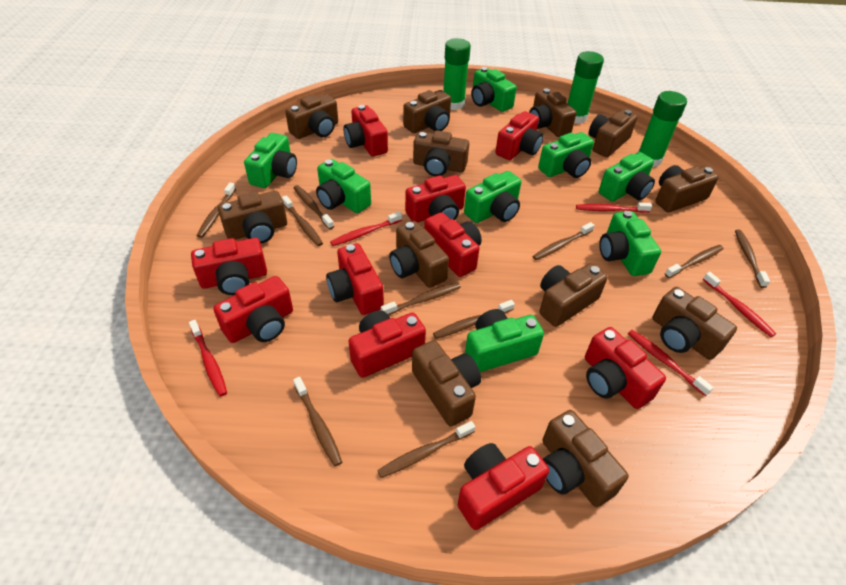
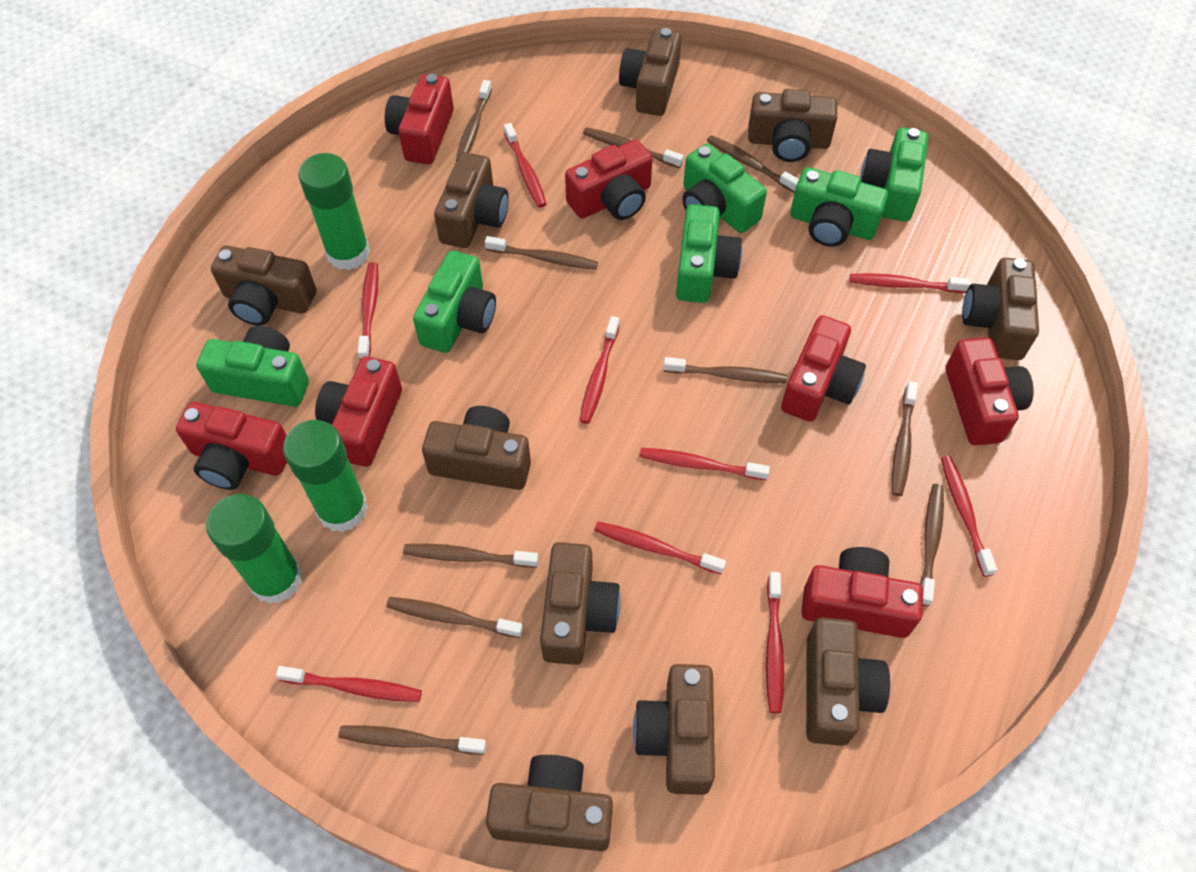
brown camera: [218,191,287,244] [285,94,338,139] [389,221,449,288] [403,90,451,133] [412,340,481,427] [413,130,469,176] [529,88,577,137] [539,263,608,327] [543,410,629,507] [589,110,637,157] [652,287,737,360] [655,165,719,212] = 12 -> [211,246,316,326] [422,406,531,490] [434,152,509,248] [486,755,613,851] [540,542,621,665] [619,28,681,116] [633,664,715,795] [748,89,837,162] [806,617,890,746] [962,258,1039,360] = 10
green camera: [244,133,297,188] [316,159,371,213] [464,171,521,223] [465,309,544,372] [471,67,517,112] [538,132,594,178] [599,152,655,202] [599,211,661,276] = 8 -> [196,326,309,407] [413,250,496,353] [676,204,742,303] [682,144,767,233] [790,167,888,247] [860,128,928,222] = 6
red camera: [191,238,267,295] [213,276,293,343] [326,243,384,315] [344,105,388,157] [348,310,426,378] [405,175,466,223] [424,212,482,277] [458,443,549,530] [496,111,543,160] [585,327,666,409] = 10 -> [176,402,287,490] [315,356,402,467] [385,74,454,164] [565,139,652,220] [781,315,866,422] [801,547,923,638] [946,338,1034,445] = 7
red toothbrush: [189,320,227,397] [330,212,402,246] [576,202,652,213] [628,330,714,396] [703,272,776,337] = 5 -> [276,666,422,702] [358,262,379,360] [504,123,546,207] [580,316,620,424] [594,522,726,574] [639,448,770,480] [766,572,784,713] [850,273,971,293] [941,456,997,577] = 9

